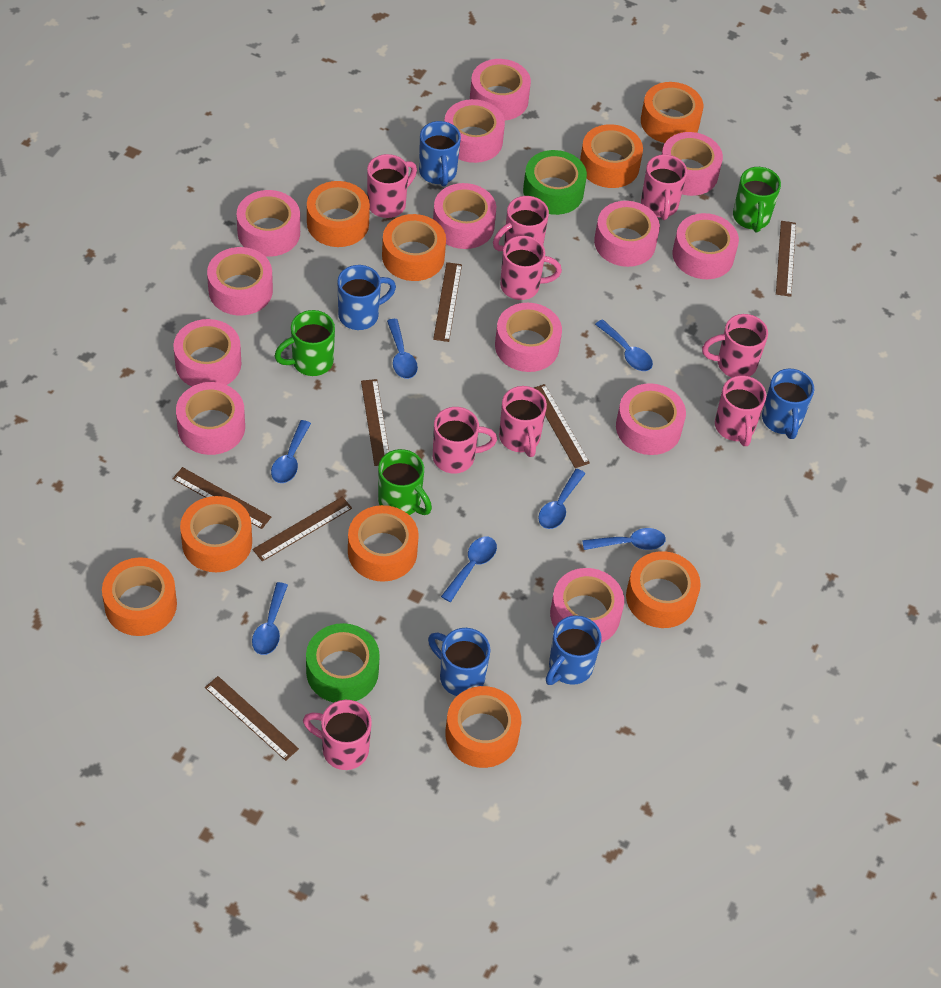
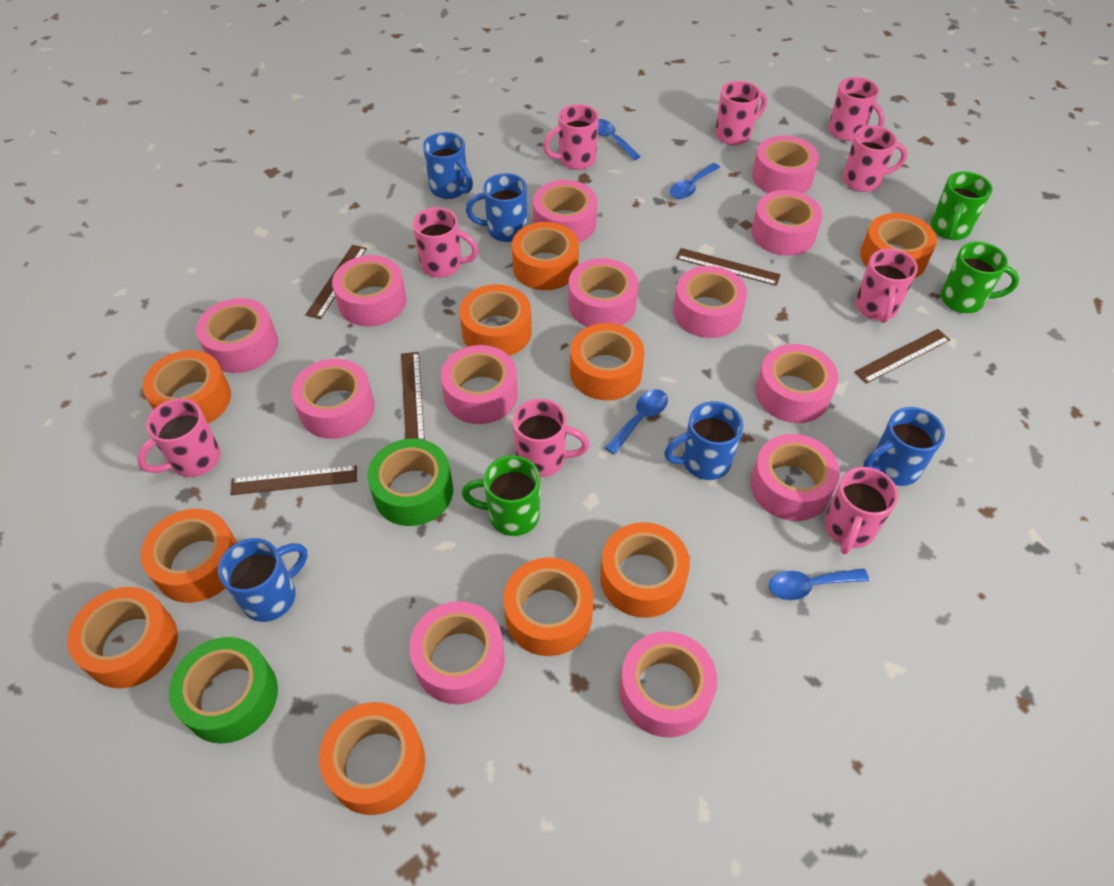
blue spoon: [252,582,288,655] [271,420,311,483] [387,319,418,379] [441,537,497,602] [538,469,586,529] [582,528,666,550] [595,319,653,371] = 7 -> [598,119,641,160] [605,389,668,455] [670,163,720,199] [769,568,869,600] = 4
brown ruler: [172,467,271,529] [205,676,299,761] [252,497,352,562] [361,379,389,466] [433,262,462,342] [534,384,590,468] [776,221,796,297] = 7 -> [230,465,357,495] [305,245,367,319] [401,352,425,440] [676,248,781,286] [854,329,950,384] = 5
orange tape: [102,557,177,636] [180,496,252,572] [307,181,370,247] [348,505,419,582] [382,214,446,281] [446,686,521,768] [580,124,643,188] [626,551,701,628] [641,82,703,143] = 9 -> [67,587,178,688] [141,509,237,603] [143,350,231,424] [319,702,425,815] [459,284,532,356] [503,557,593,656] [512,222,579,290] [570,323,644,400] [601,522,690,618] [860,213,937,278] = 10

